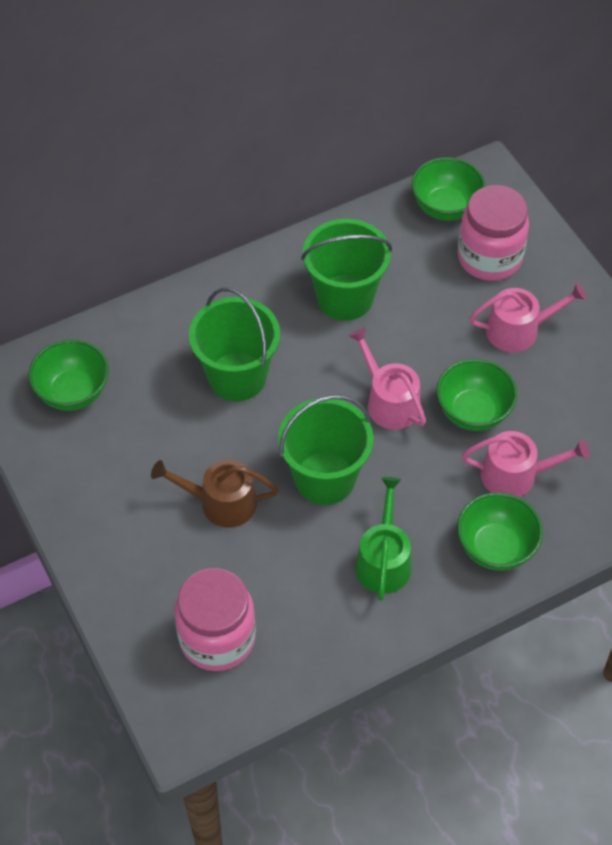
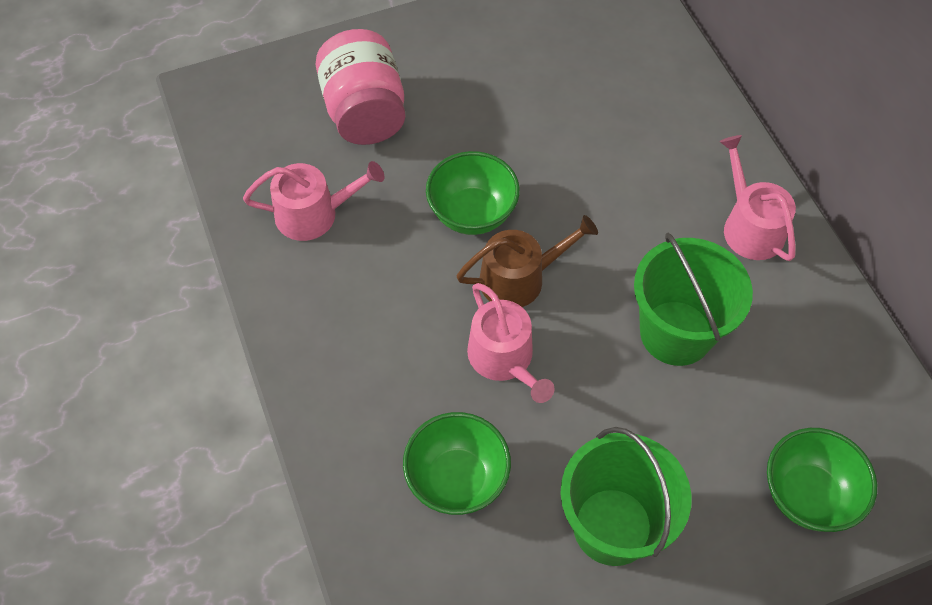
green bowl: [28,339,109,411] [411,157,485,221] [436,359,517,431] [457,492,543,571] = 4 -> [403,412,511,515] [426,151,520,235] [767,428,877,532] = 3
green bucket: [189,287,280,401] [278,395,374,505] [301,219,392,320] = 3 -> [560,427,692,566] [634,233,753,366] = 2
green watering can: [355,477,411,601] = 1 -> none = 0
pink jar: [175,568,256,671] [457,185,529,281] = 2 -> [316,29,406,145] = 1

